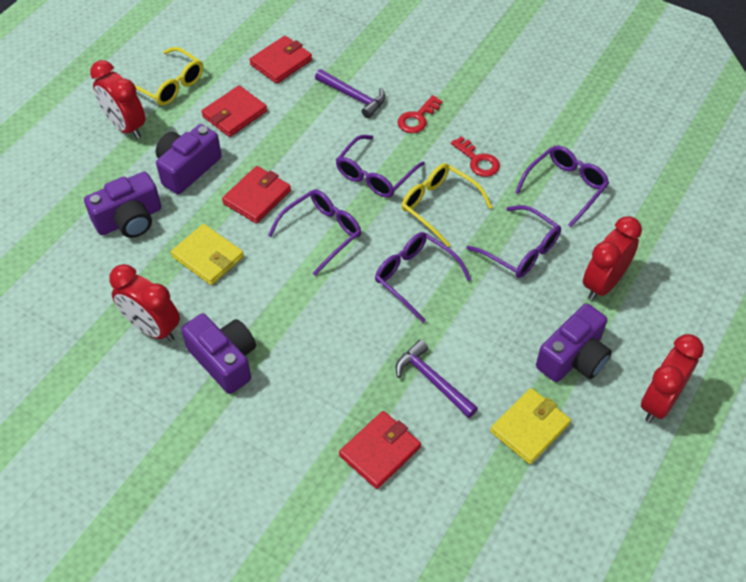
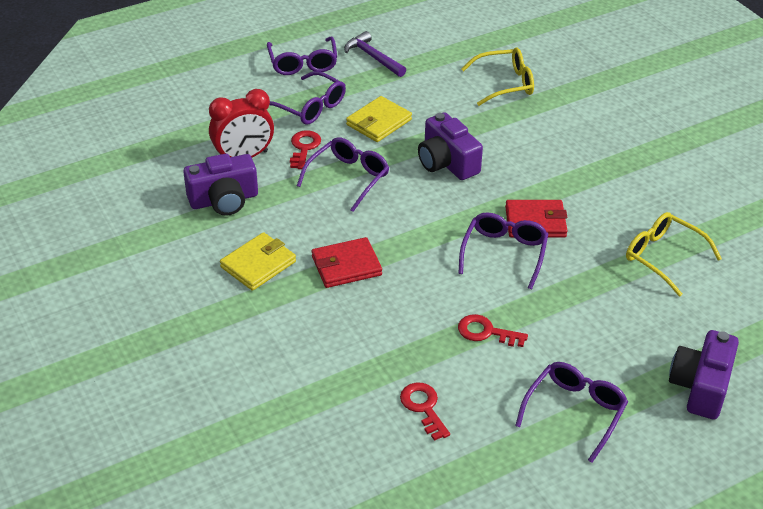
purple camera: [84,172,162,238] [156,124,222,194] [181,313,256,394] [536,303,612,382] = 4 -> [183,154,258,216] [418,112,483,180] [669,330,739,420] = 3
purple hammer: [315,69,386,118] [396,340,478,418] = 2 -> [344,31,406,77] = 1
red clock: [90,60,145,139] [109,264,180,342] [583,216,642,301] [641,334,704,423] = 4 -> [209,89,274,158] = 1
red key: [398,95,443,133] [451,136,500,177] = 2 -> [290,130,321,169] [400,383,450,441] [458,314,528,347] = 3
red wallet: [201,85,267,137] [222,166,291,224] [249,36,312,84] [339,411,421,489] = 4 -> [312,237,382,288] [505,200,568,238] = 2

